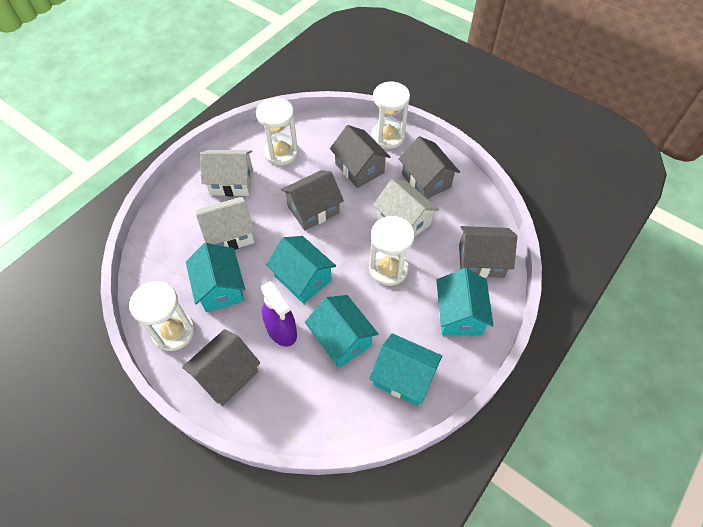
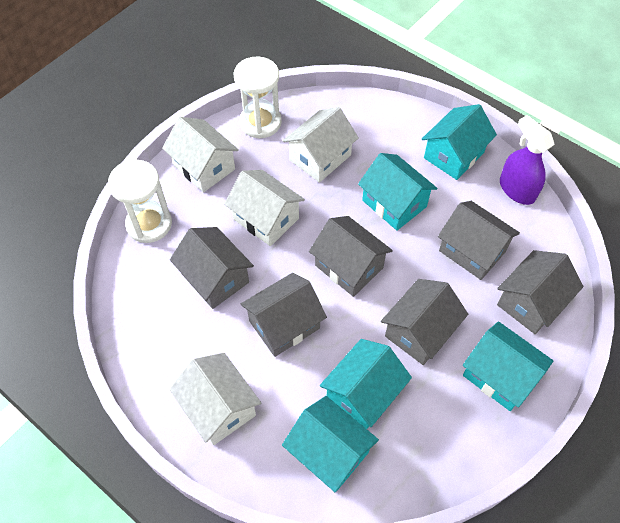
grey house: [182,329,260,406] [281,170,344,231] [330,125,390,188] [399,136,460,199] [459,226,517,278] = 5 -> [170,227,254,309] [241,273,327,357] [309,216,393,297] [381,279,468,365] [438,201,520,280] [497,250,583,334] = 6
white hourglass: [129,281,195,351] [256,98,298,165] [369,216,415,286] [371,82,410,149] = 4 -> [108,160,172,243] [234,56,282,139] = 2
white house: [196,197,255,250] [200,150,253,196] [373,179,439,237] = 3 -> [162,117,239,192] [170,353,261,445] [224,170,305,246] [283,107,359,183] = 4

